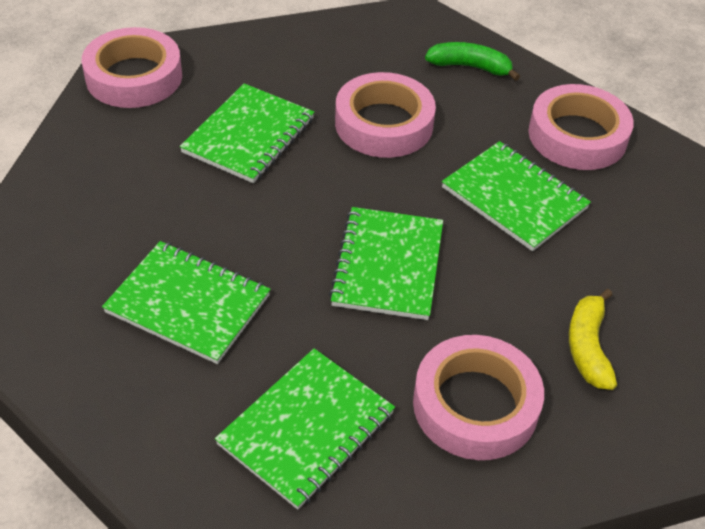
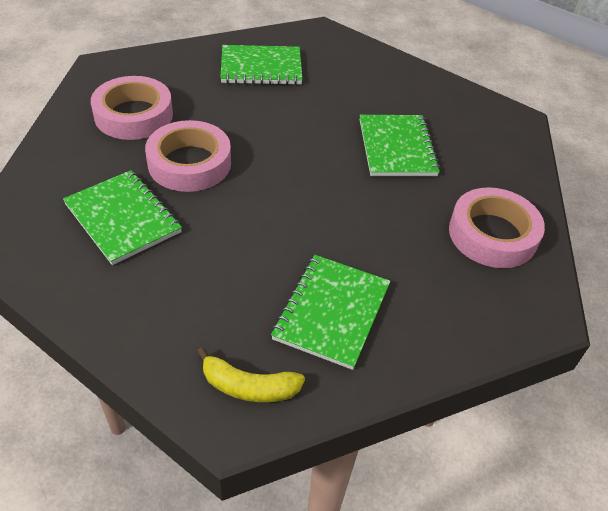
green banana: [425,42,520,81] = 1 -> none = 0
green notebook: [102,241,271,364] [180,83,314,183] [215,348,395,510] [329,207,443,320] [442,141,591,251] = 5 -> [63,170,182,265] [220,45,303,85] [271,255,391,370] [360,115,440,176] = 4
pink tape: [82,27,182,108] [335,72,436,158] [413,335,544,460] [528,84,634,170] = 4 -> [91,76,173,140] [145,120,231,192] [449,187,545,268] = 3

